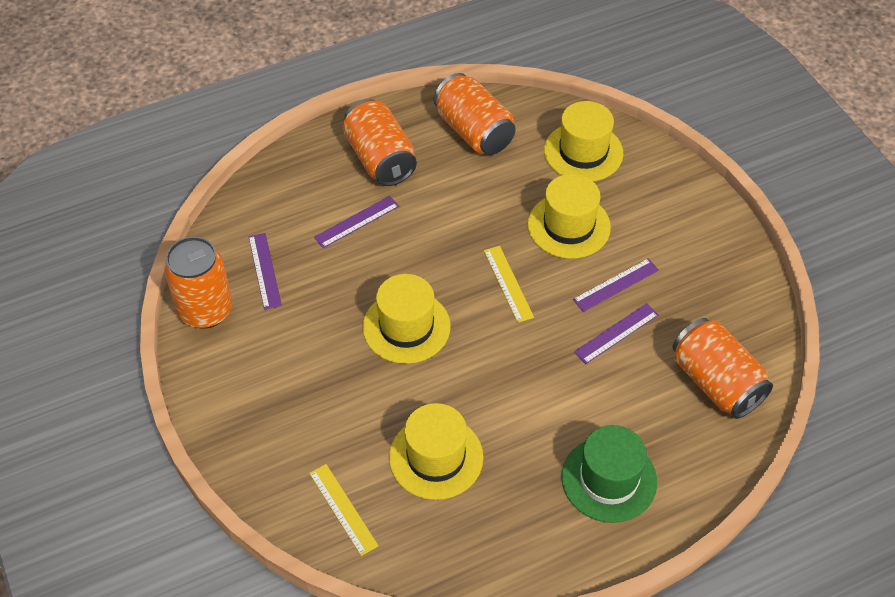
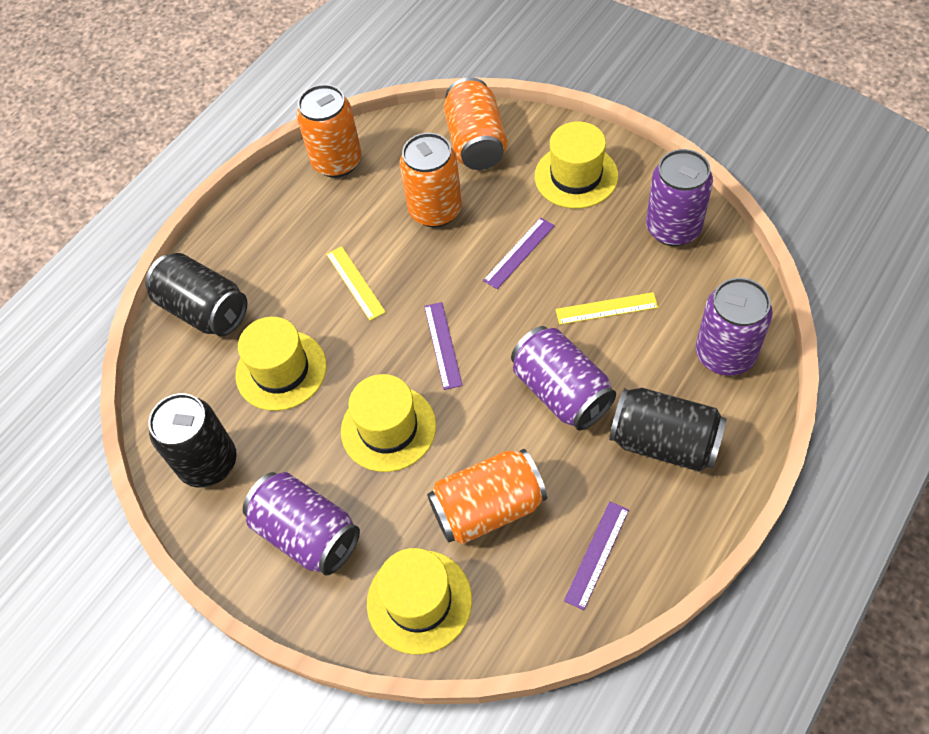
black can: none = 0 -> [145,253,247,337] [148,393,237,488] [609,388,727,472] = 3
green hat: [562,425,657,523] = 1 -> none = 0
purple can: none = 0 -> [243,472,360,576] [511,326,616,430] [646,149,713,246] [696,278,773,376] = 4
purple ruler: [248,233,282,310] [314,196,399,248] [573,258,659,312] [574,303,659,364] = 4 -> [424,302,463,390] [483,218,555,289] [564,501,629,610] = 3

